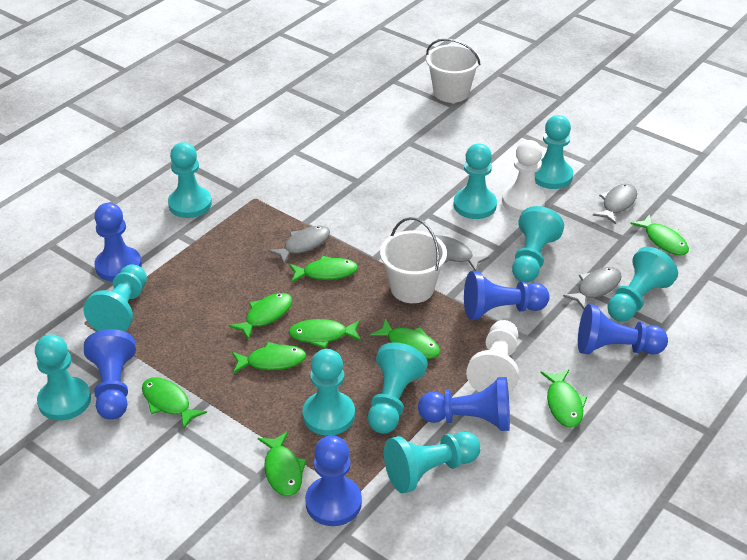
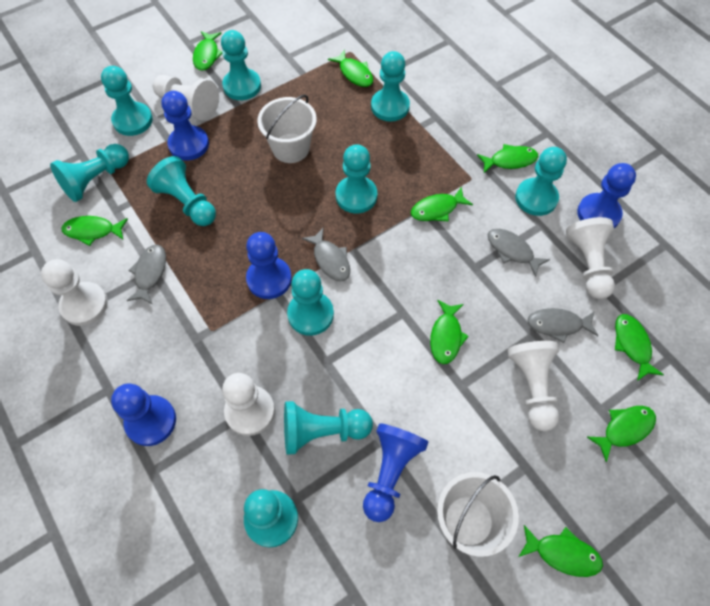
blue pawn: [84,329,136,420] [94,203,142,282] [305,435,362,526] [418,377,510,431] [464,271,549,320] [578,304,668,355] = 6 -> [111,384,176,446] [162,91,209,161] [246,232,292,299] [363,423,428,522] [577,163,636,228] = 5
white pawn: [466,320,519,393] [502,140,546,215] = 2 -> [41,259,108,326] [153,75,219,121] [222,373,275,436] [507,341,559,431] [566,217,615,299] = 5

